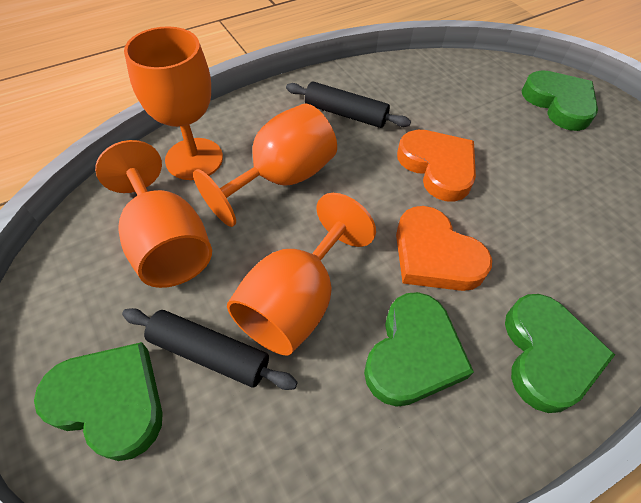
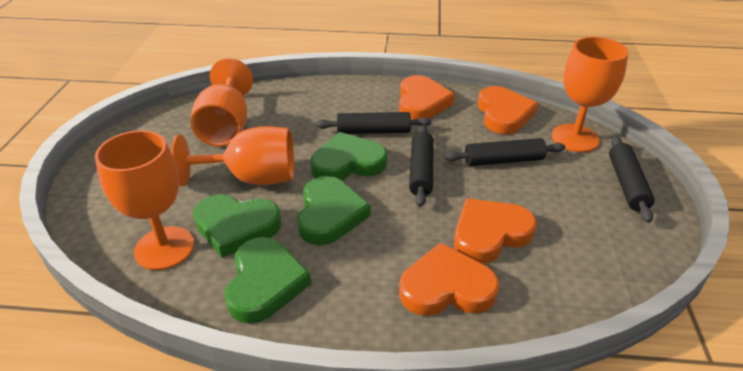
black rolling pin: [122,308,298,390] [286,82,411,128] = 2 -> [316,112,432,134] [409,125,434,207] [444,138,565,166] [609,136,655,223] = 4
orange heart: [396,206,492,291] [397,130,476,202] = 2 -> [399,75,455,120] [399,243,499,316] [454,198,537,264] [478,86,538,134] = 4

